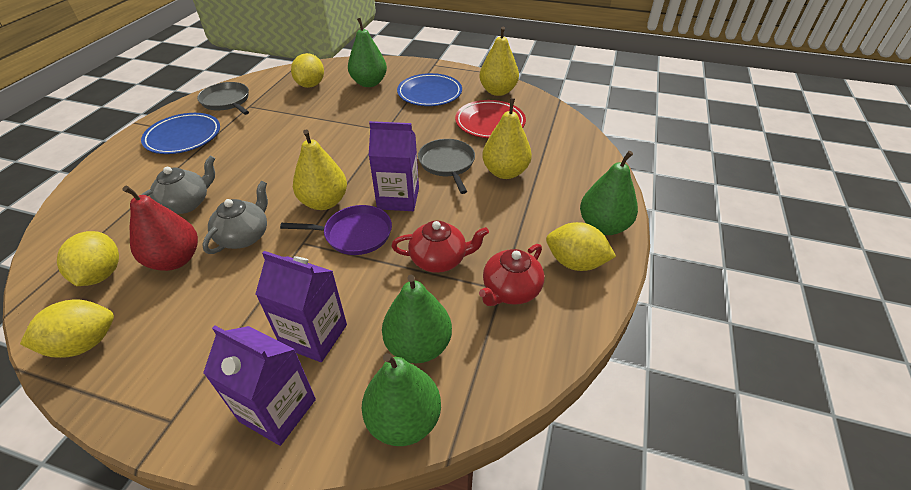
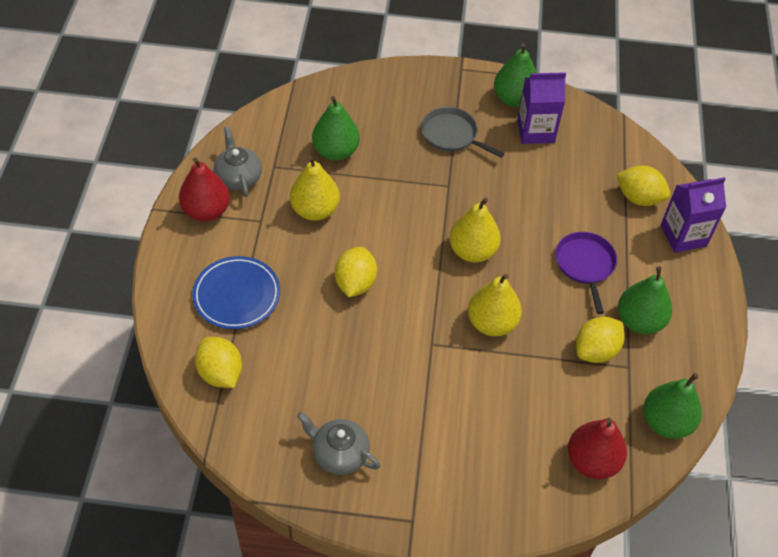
blue plate: [141,113,220,154] [397,73,462,106] = 2 -> [192,256,280,329] = 1
grey pan: [197,82,249,115] [418,139,475,194] = 2 -> [421,107,504,158] = 1
purple carton: [203,326,316,446] [255,251,347,362] [369,121,419,211] = 3 -> [517,72,566,144] [660,177,726,253] = 2
red pear: [122,186,198,271] = 1 -> [179,157,230,221] [568,418,627,479] = 2
red plate: [455,100,526,138] = 1 -> none = 0
red teapot: [391,220,489,273] [479,244,544,306] = 2 -> none = 0

